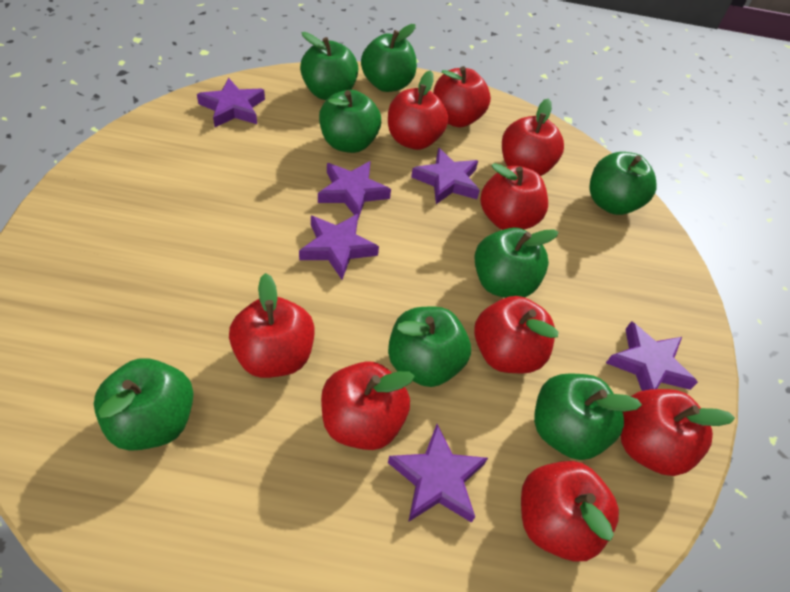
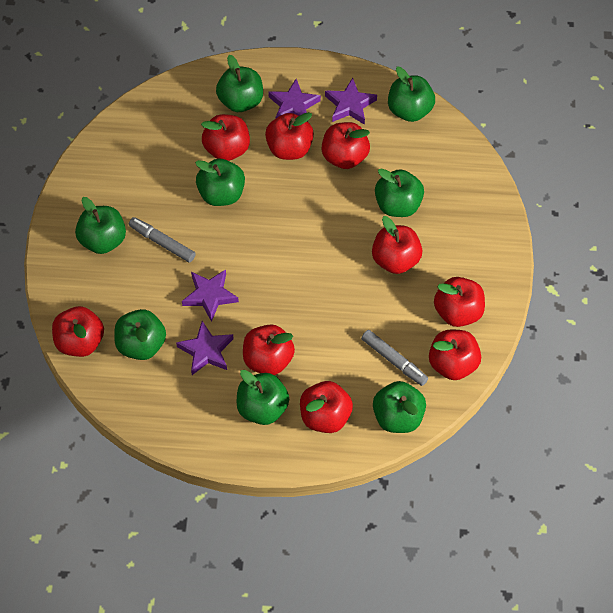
grey marker: none = 0 -> [129,217,196,263] [361,330,428,386] = 2
purple star: [197,78,265,127] [299,214,379,279] [318,161,391,219] [388,424,488,523] [411,148,480,204] [606,321,698,391] = 6 -> [176,321,234,375] [182,269,239,322] [268,79,321,122] [325,78,377,125] = 4

